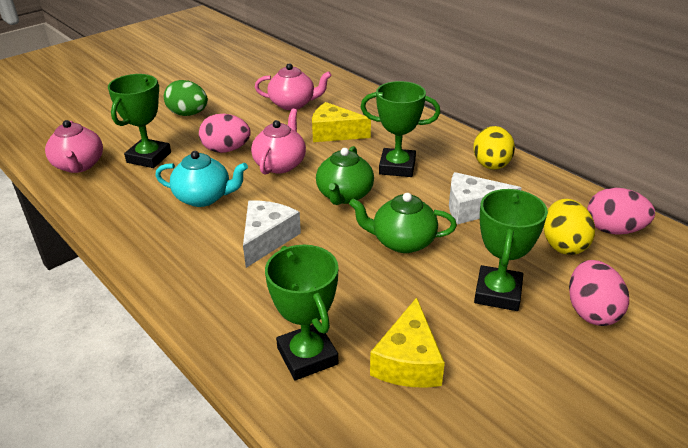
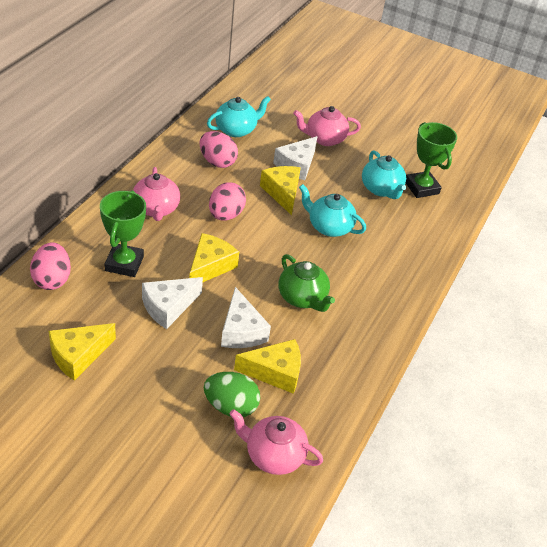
green teapot: [316,146,374,205] [349,193,457,253] = 2 -> [279,254,335,312] = 1
green trophy: [108,74,171,168] [265,245,339,380] [360,81,440,177] [474,189,548,311] = 4 -> [100,190,146,277] [406,122,457,198] = 2
turquoise teapot: [155,151,248,207] = 1 -> [207,96,271,137] [299,184,366,237] [362,150,406,199] = 3
white cheese: [243,200,301,268] [449,172,521,224] = 2 -> [142,277,203,329] [221,287,271,348] [273,136,318,180] = 3
yellow cheese: [312,102,371,142] [370,297,445,388] = 2 -> [49,323,116,381] [190,233,239,282] [234,339,301,394] [260,166,301,215] = 4
yellow egg: [473,126,515,170] [544,199,595,255] = 2 -> none = 0

